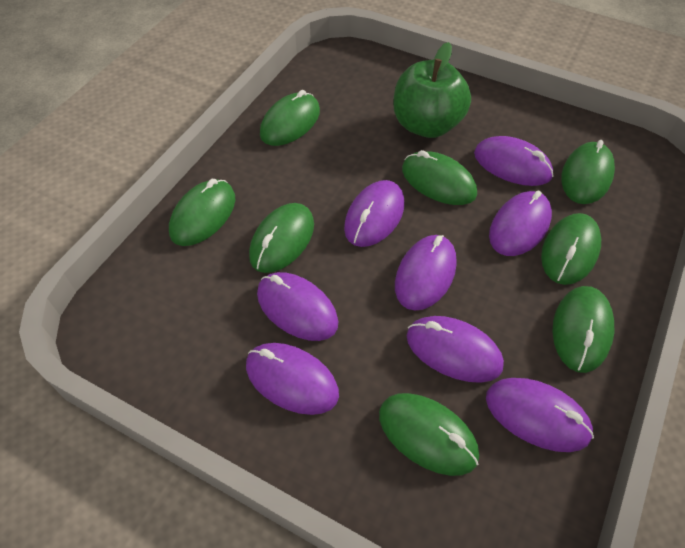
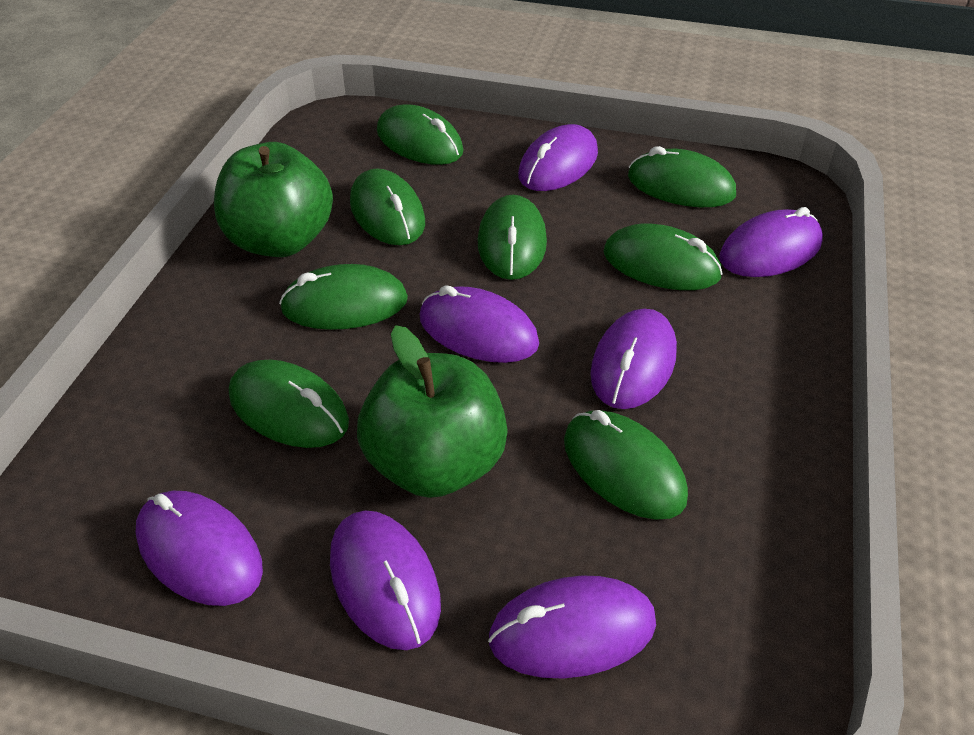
green apple: [393,42,471,138] = 1 -> [214,142,333,257] [357,325,508,498] = 2
purple mouse: [246,343,339,415] [257,272,338,341] [344,180,404,247] [395,235,457,311] [407,316,504,383] [474,136,554,186] [486,378,594,452] [489,191,552,256] = 8 -> [136,491,263,606] [330,511,441,650] [420,285,539,363] [488,575,656,679] [518,124,598,191] [590,308,677,409] [719,207,823,277] = 7

